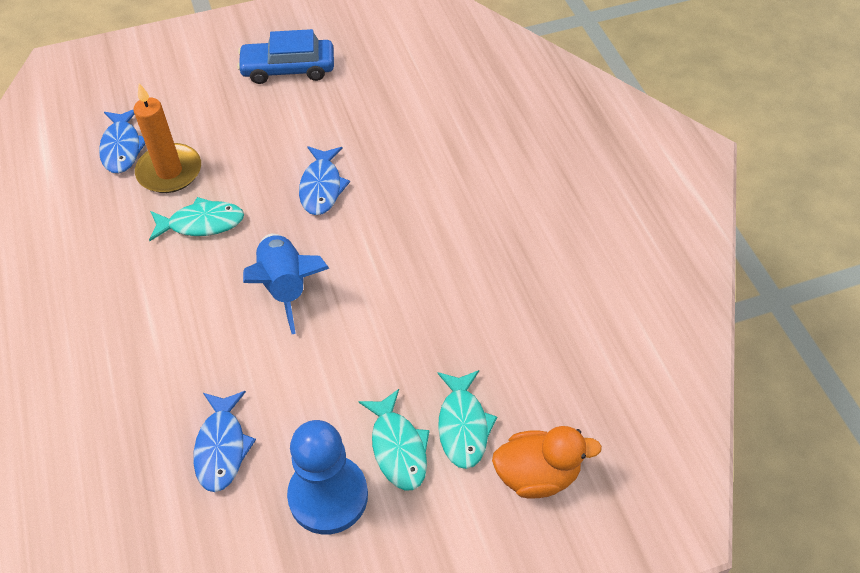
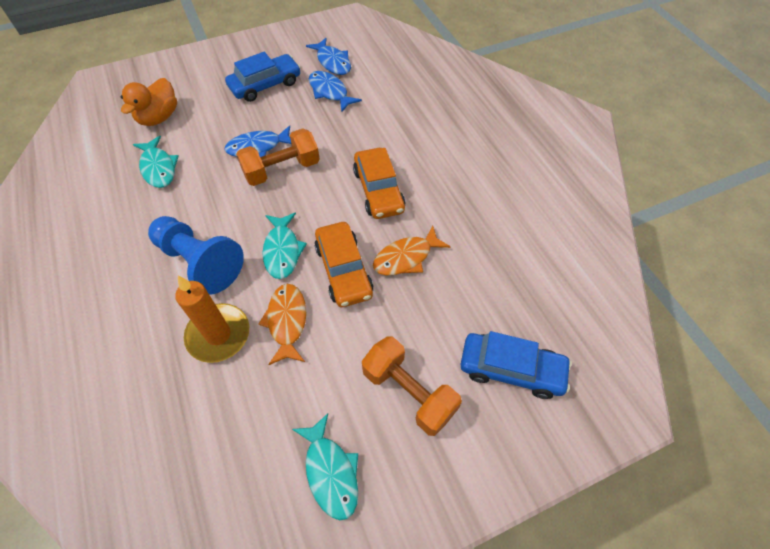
blue car: [237,29,334,84] = 1 -> [225,52,301,102] [460,331,572,399] = 2
blue rocket: [243,233,330,334] = 1 -> none = 0
orange car: none = 0 -> [315,222,374,307] [353,148,405,219] = 2
orange dumbbell: none = 0 -> [236,128,320,186] [362,336,462,436] = 2
orange fish: none = 0 -> [259,284,306,365] [373,225,451,275] = 2

